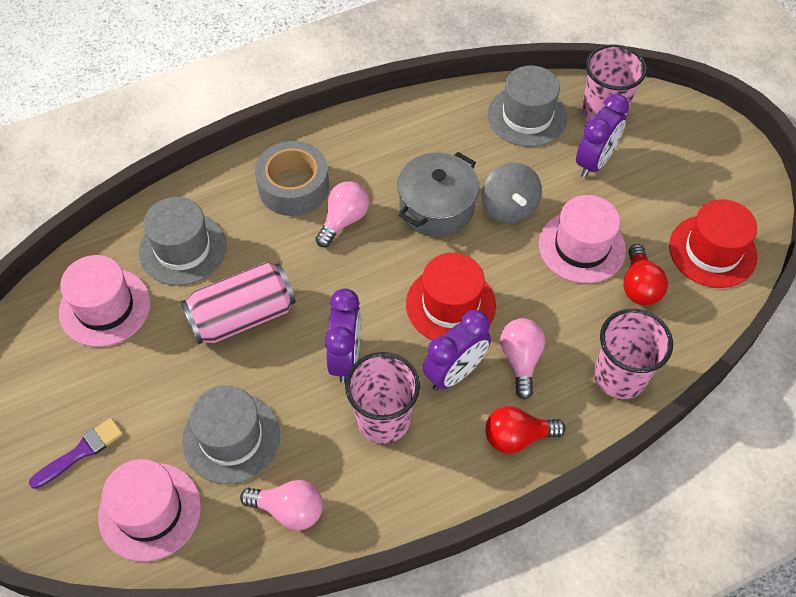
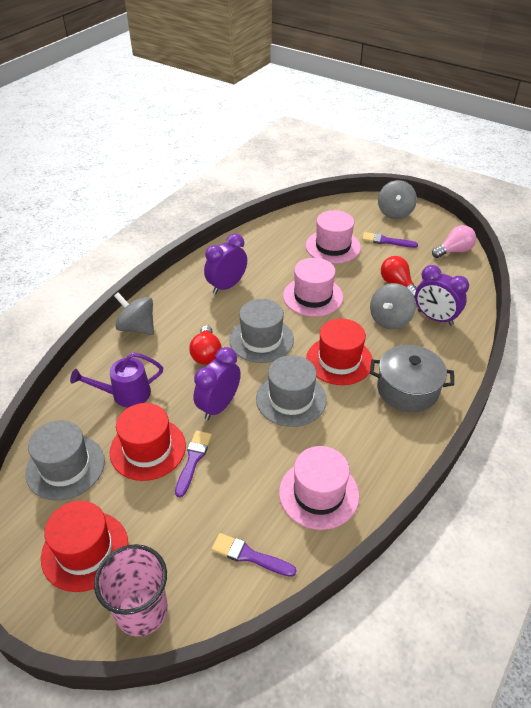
grey spinning top: [482,163,542,224] = 1 -> [114,293,154,335] [370,283,416,330] [378,180,417,219] = 3
grey tape: [255,141,329,216] = 1 -> none = 0
pink can: [181,262,296,344] = 1 -> none = 0
pink cup: [345,352,420,444] [582,45,647,122] [594,308,673,399] = 3 -> [94,544,168,637] = 1
pink light bulb: [240,480,323,530] [316,181,369,247] [500,318,545,400] = 3 -> [432,225,476,258] = 1
purple brush: [29,418,123,489] = 1 -> [175,431,212,497] [211,533,296,577] [362,232,418,248] = 3
purple watering can: none = 0 -> [70,352,163,407] = 1
red hat: [406,253,496,340] [669,199,758,288] = 2 -> [41,501,128,592] [110,403,186,481] [306,318,373,385] = 3

